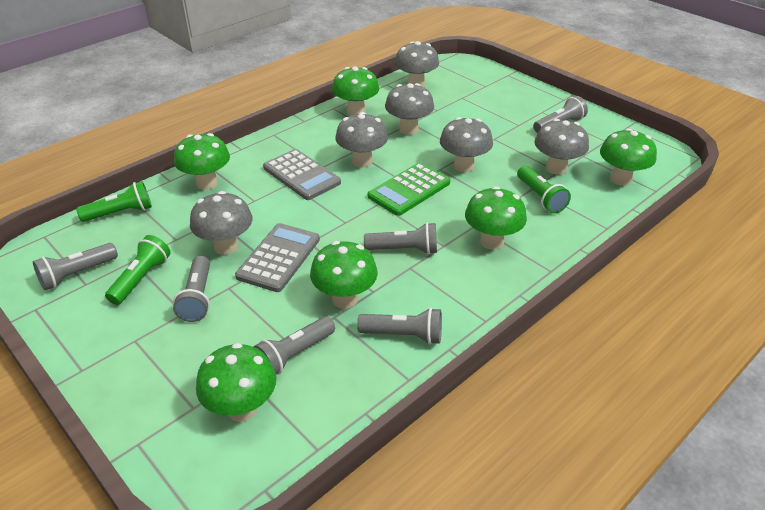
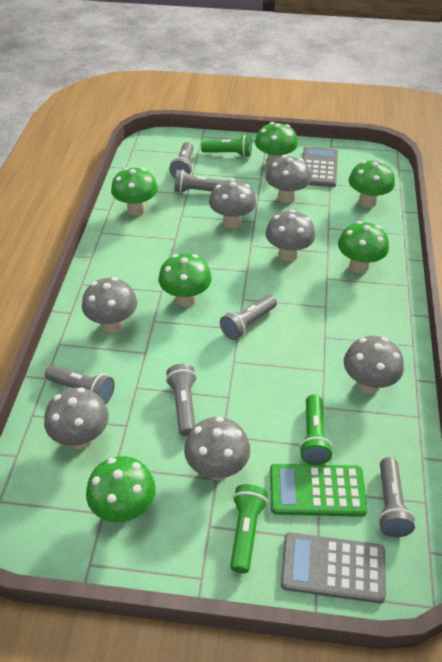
grey mushroom: [190,191,252,255] [335,112,388,168] [385,83,434,135] [395,41,439,87] [440,117,493,172] [534,119,589,175] = 6 -> [44,387,109,449] [82,277,137,333] [184,417,250,480] [209,178,256,229] [265,210,315,261] [266,155,311,203] [344,336,404,394] = 7

